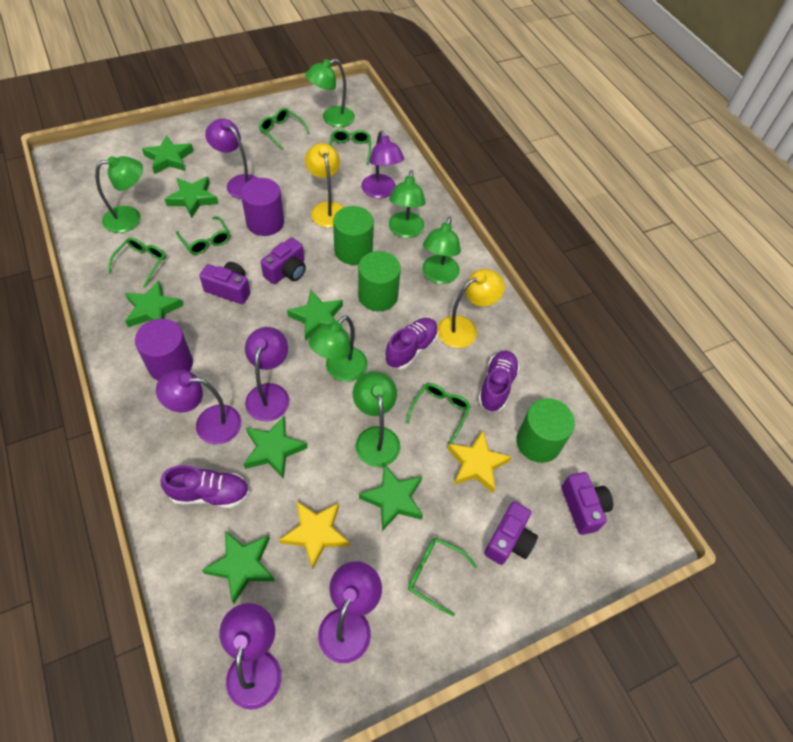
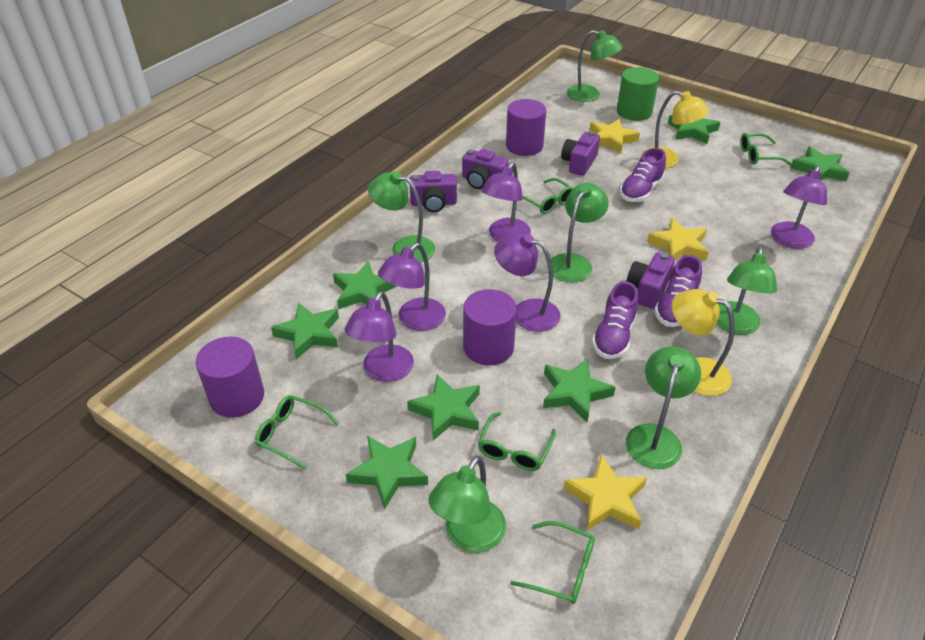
green cylinder: [333,206,374,265] [358,251,401,311] [516,398,575,463] = 3 -> [617,67,659,121] = 1
green glasses: [107,237,166,288] [176,216,230,255] [259,108,310,150] [329,129,371,165] [406,383,471,444] [408,537,477,616] = 6 -> [255,395,339,469] [478,412,556,471] [510,521,595,604] [522,178,573,214] [740,133,791,165] = 5
purple cylinder: [135,319,193,381] [240,178,284,236] = 2 -> [196,337,264,418] [463,289,517,366] [506,99,546,156] = 3
purple lamp: [156,370,241,444] [205,118,257,199] [219,603,282,710] [245,327,290,421] [318,561,382,663] [361,131,404,199] = 6 -> [345,291,414,382] [378,243,446,331] [481,162,531,242] [494,234,561,332] [771,166,827,249] = 5
yellow star: [279,501,349,569] [447,431,511,493] = 2 -> [563,455,647,531] [589,119,640,154] [647,218,709,261] = 3

